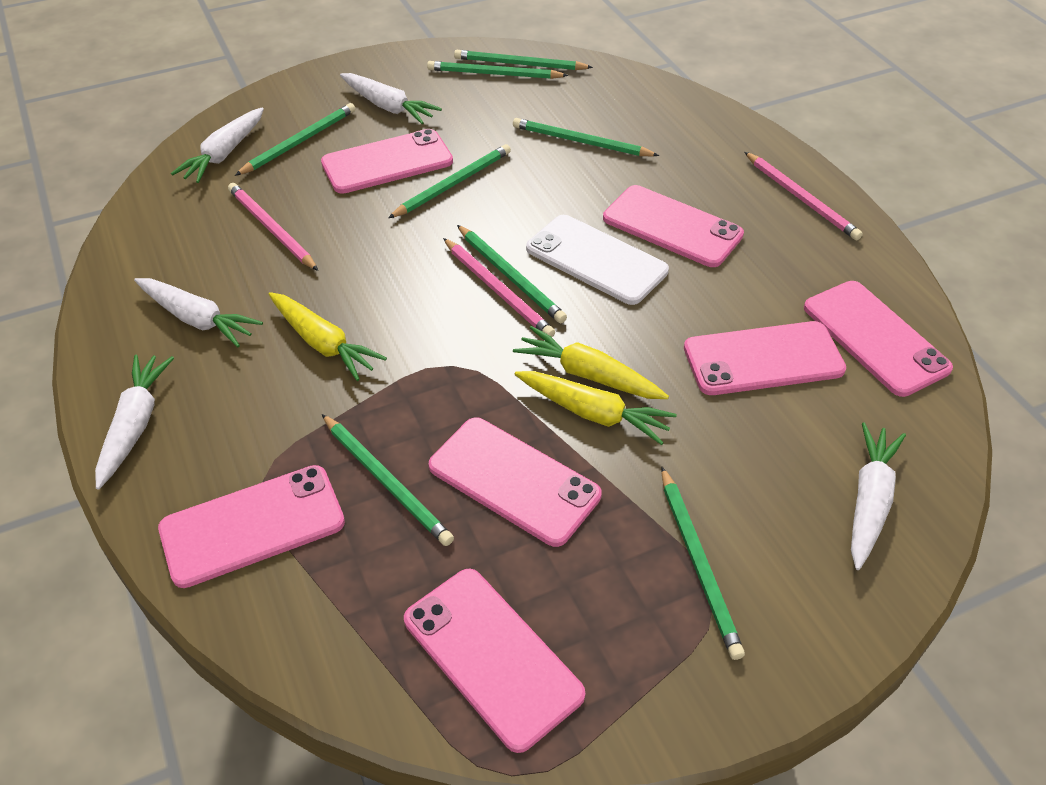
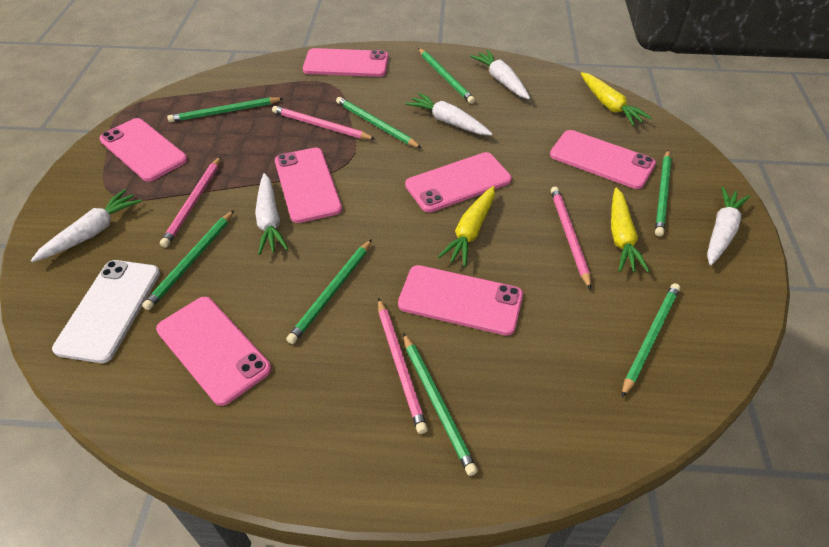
pink pencil: [228,183,318,271] [443,238,555,337] [745,152,863,240] = 3 -> [160,156,221,247] [272,106,375,140] [378,298,428,434] [551,187,591,290] = 4

